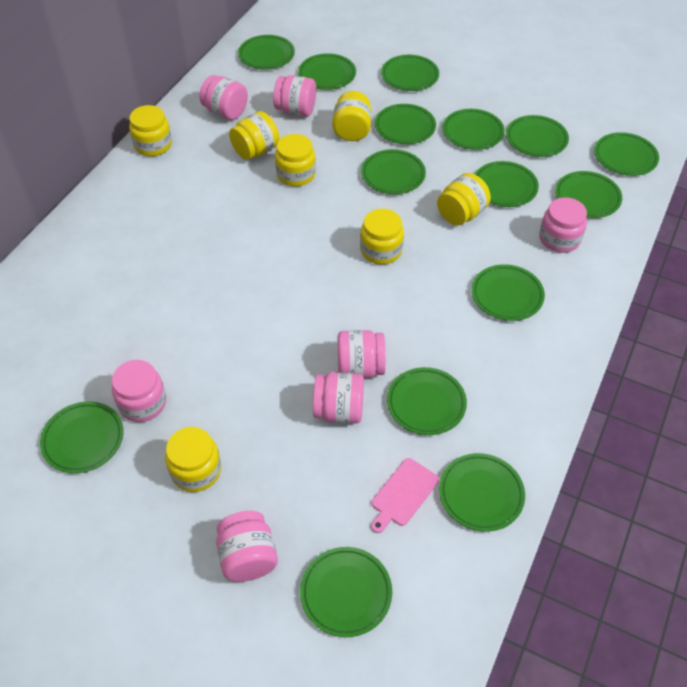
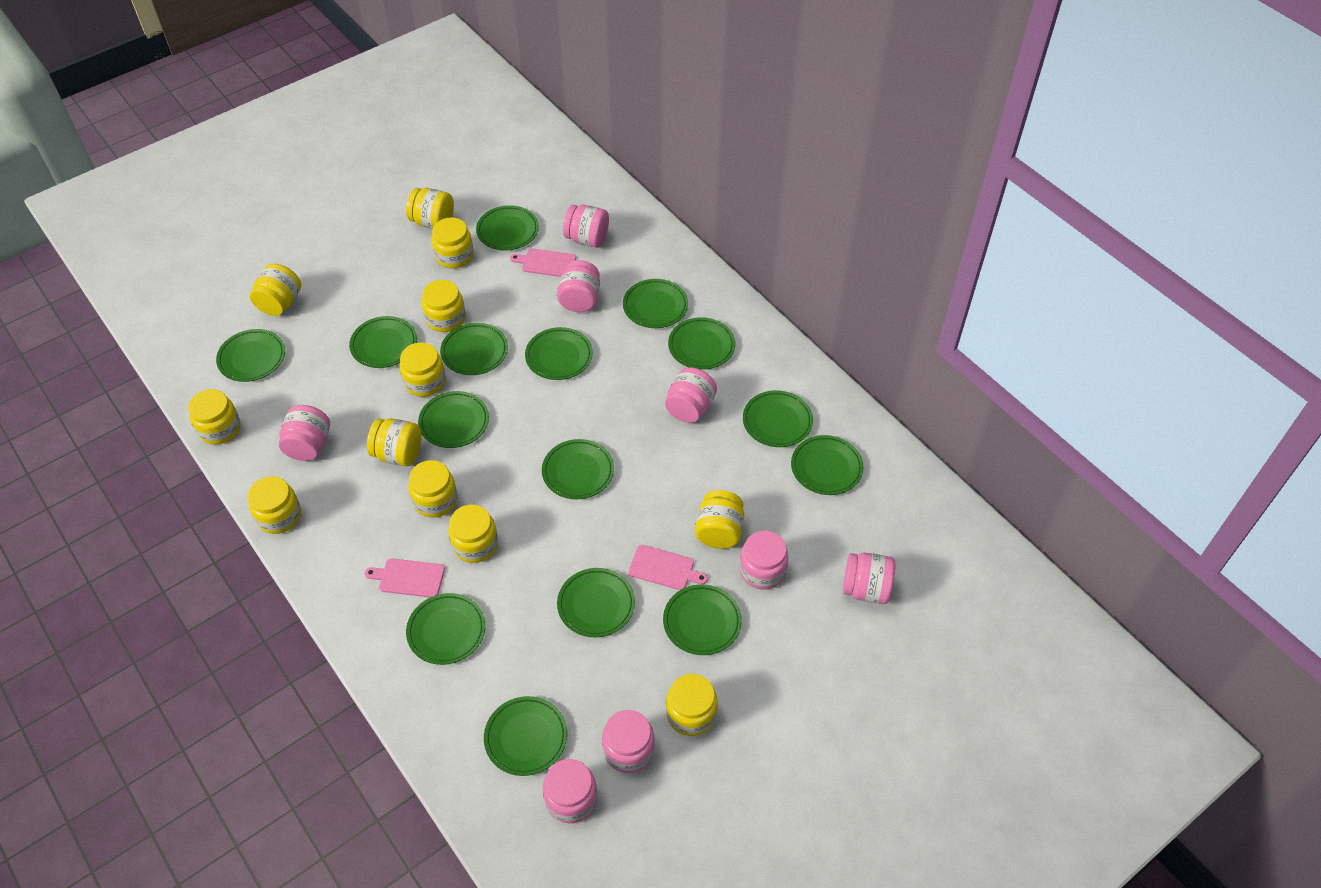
pink cutting board: [371,458,439,533] = 1 -> [365,559,445,597] [510,248,576,277] [628,545,708,590] = 3
pink jar: [112,360,166,422] [199,75,248,120] [216,511,278,582] [273,75,316,117] [313,372,364,424] [338,330,386,378] [539,197,587,253] = 7 -> [279,405,330,461] [543,759,597,823] [557,260,600,312] [563,205,609,248] [602,710,655,773] [665,368,717,423] [740,531,788,590] [843,552,895,604] = 8
yellow jar: [129,105,172,156] [165,427,221,492] [229,111,279,160] [275,134,316,186] [332,91,372,141] [360,209,404,264] [437,173,491,226] = 7 -> [188,389,240,445] [248,476,301,534] [250,264,301,316] [367,418,421,466] [400,343,446,397] [406,188,454,229] [408,460,457,517] [422,280,466,332] [432,217,473,268] [448,505,498,563] [666,674,718,736] [695,490,744,549] = 12

